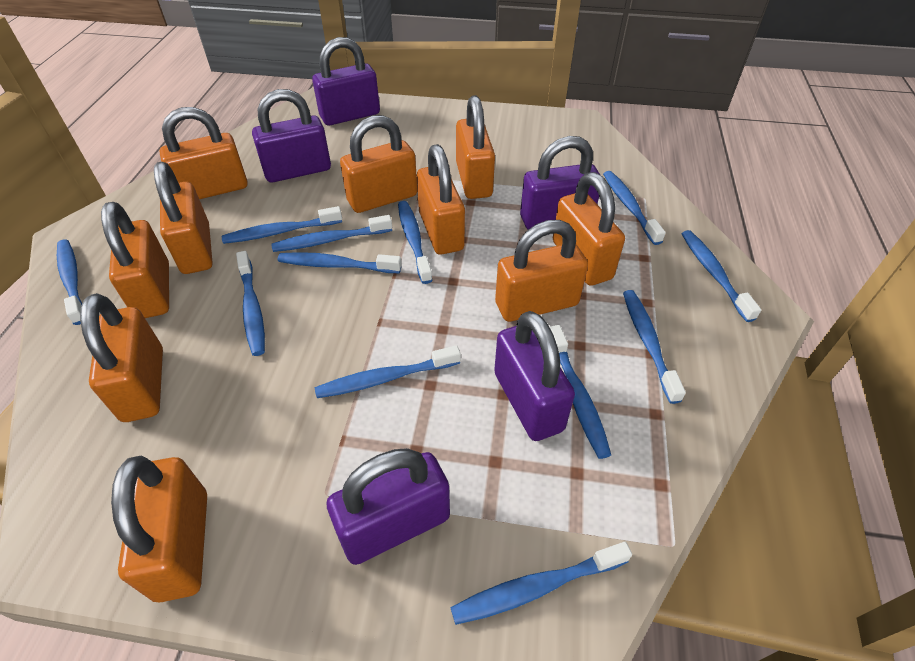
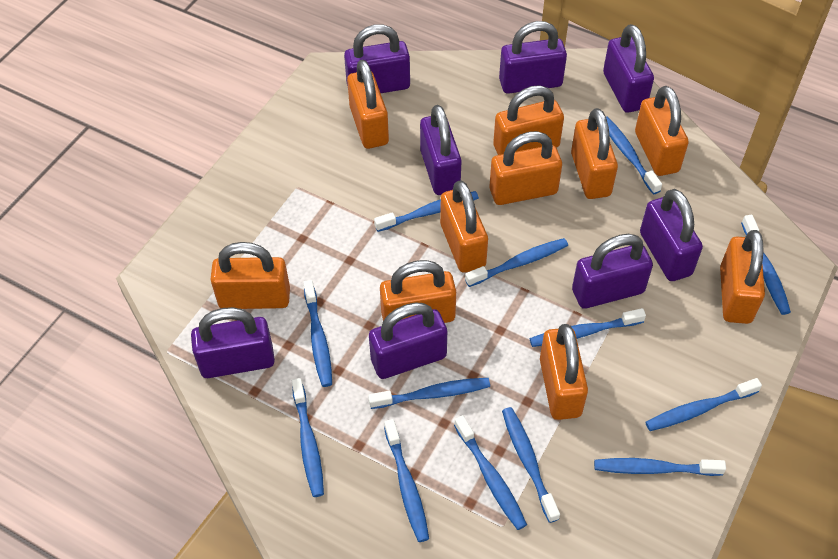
blue toothbrush: [57,240,82,325] [222,206,342,244] [236,251,265,356] [271,215,392,252] [278,252,402,273] [315,345,461,398] [398,201,433,284] [450,542,632,625] [550,325,611,459] [603,171,666,245] [623,290,686,404] [682,230,761,322] = 12 -> [292,378,324,497] [303,280,332,387] [368,378,490,409] [374,191,479,232] [384,419,429,542] [454,415,527,530] [465,238,568,287] [502,407,560,523] [530,308,646,347] [594,458,726,476] [606,116,662,194] [645,378,762,431] [741,215,791,315] = 13
purple padlock: [252,89,331,182] [312,37,380,125] [327,448,450,565] [494,311,575,441] [520,136,600,230] = 5 -> [191,307,275,378] [344,24,410,93] [369,302,447,379] [420,105,462,195] [499,21,567,94] [572,234,653,309] [603,24,654,113] [640,189,703,281] = 8

